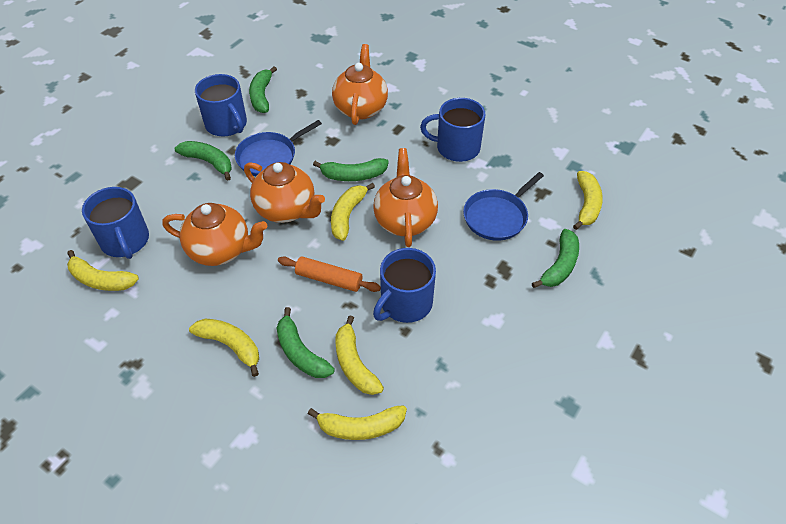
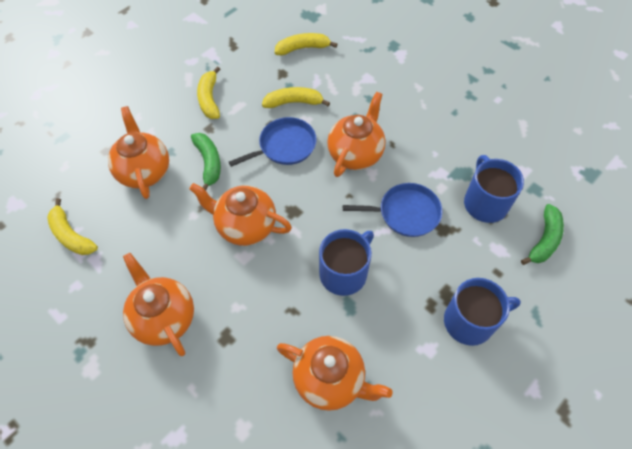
blue mug: [82,187,149,259] [195,74,247,137] [373,248,436,323] [420,98,485,162] = 4 -> [319,229,374,296] [444,278,521,346] [464,155,524,223] = 3
green banana: [175,141,232,181] [249,66,277,113] [277,307,335,378] [313,158,389,181] [532,229,579,288] = 5 -> [191,133,221,191] [521,204,564,265] = 2
orange rolling pin: [278,256,381,292] = 1 -> none = 0
orange teapot: [162,203,268,266] [244,162,325,223] [332,44,388,125] [373,148,438,247] = 4 -> [108,106,169,199] [123,253,194,356] [189,183,292,246] [277,336,393,411] [327,92,386,177] = 5
yellow banana: [67,250,139,291] [189,319,259,377] [308,405,407,440] [331,183,375,241] [335,315,384,395] [573,171,603,230] = 6 -> [47,198,98,255] [197,66,220,119] [262,87,330,108] [275,33,337,55] = 4

